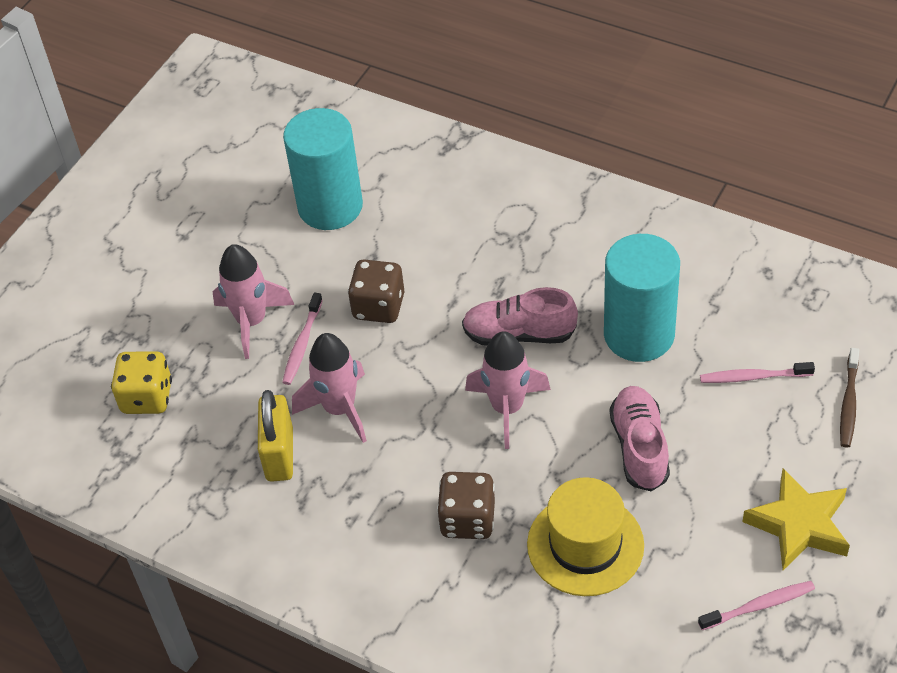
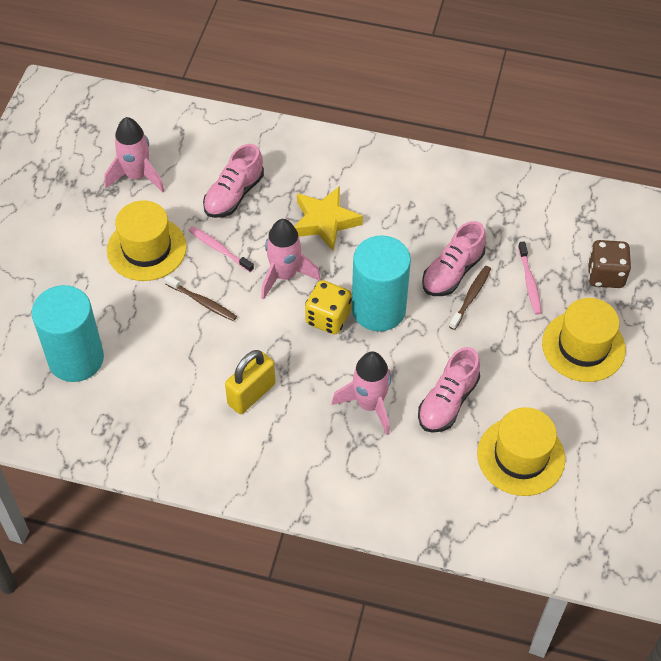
brown dice: [348,260,405,323] [437,472,495,539] = 2 -> [588,240,631,288] = 1
brown toothbrush: [840,348,859,448] = 1 -> [165,275,237,321] [449,266,491,330] = 2
pink shoe: [462,287,578,345] [610,386,670,491] = 2 -> [203,144,264,218] [418,347,480,433] [422,221,486,296] = 3
pink toothbrush: [282,292,323,385] [698,581,815,630] [700,362,815,383] = 3 -> [188,226,254,272] [518,241,542,315] = 2
yellow hat: [527,477,644,596] = 1 -> [107,201,187,281] [477,407,565,496] [542,298,626,382] = 3

